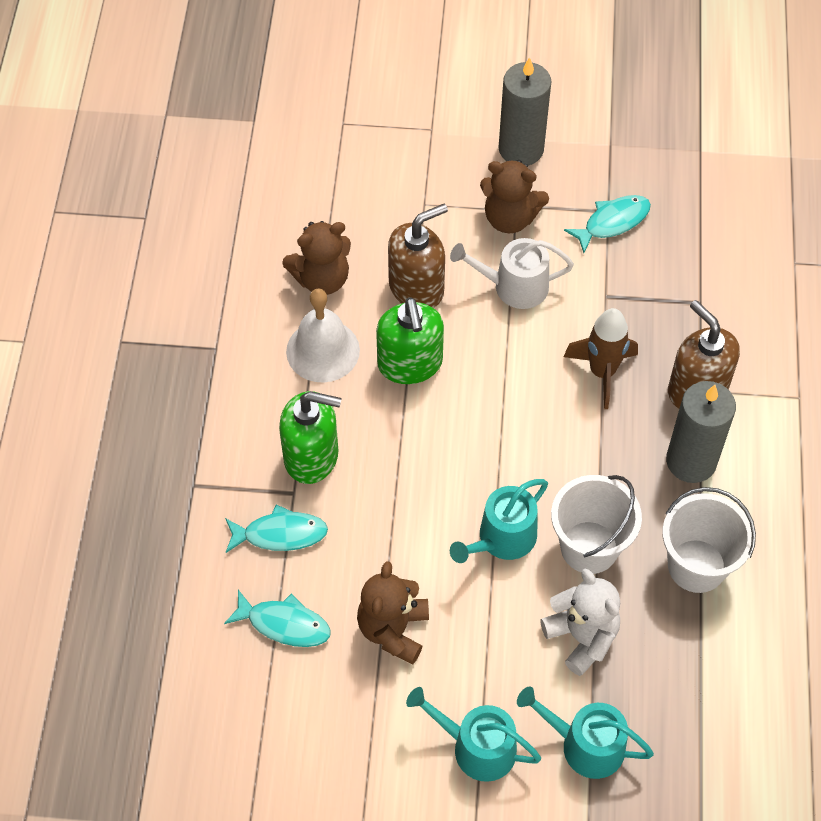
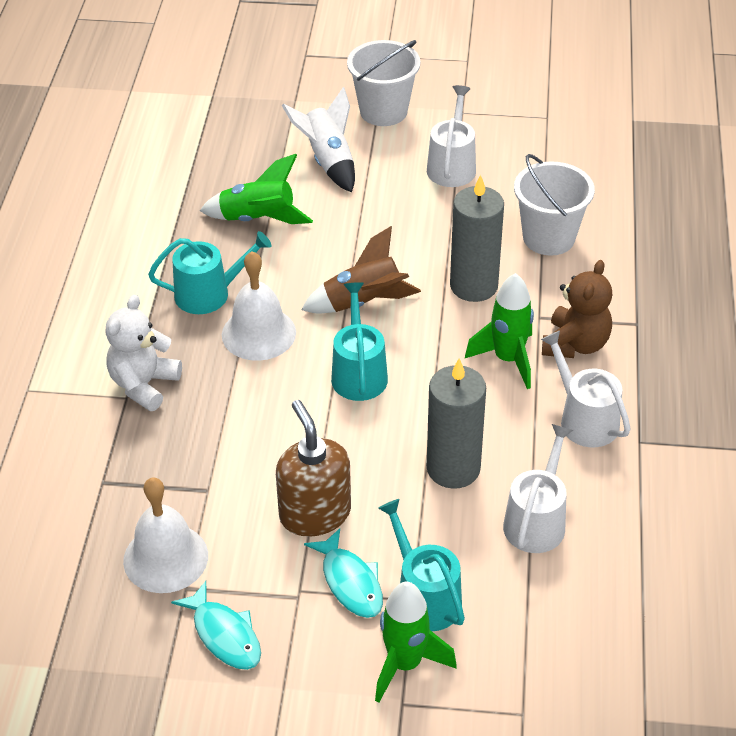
brown soap dispenser: [388,204,448,308] [668,300,740,408] = 2 -> [276,400,351,537] = 1
brown teddy bear: [282,221,351,295] [357,561,429,664] [480,160,549,233] = 3 -> [542,260,612,358] = 1
green rocket: none = 0 -> [200,154,313,224] [375,582,457,703] [465,273,534,389] = 3
green soap dispenser: [279,391,342,484] [376,297,444,384] = 2 -> none = 0
turquoise fish: [224,590,331,647] [225,505,328,553] [564,195,651,253] = 3 -> [171,581,261,670] [304,528,383,618] = 2
white bell: [286,289,360,383] = 1 -> [123,477,208,593] [222,251,296,361] = 2
white rocket: none = 0 -> [282,87,355,192] = 1
white watering can: [450,238,574,309] = 1 -> [427,85,476,187] [503,424,573,553] [540,331,631,447] = 3

